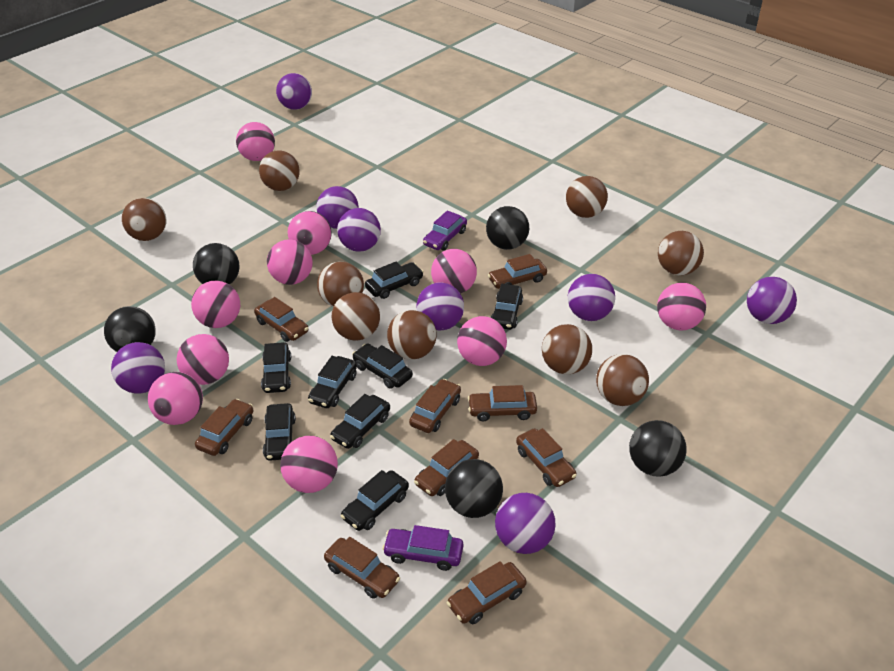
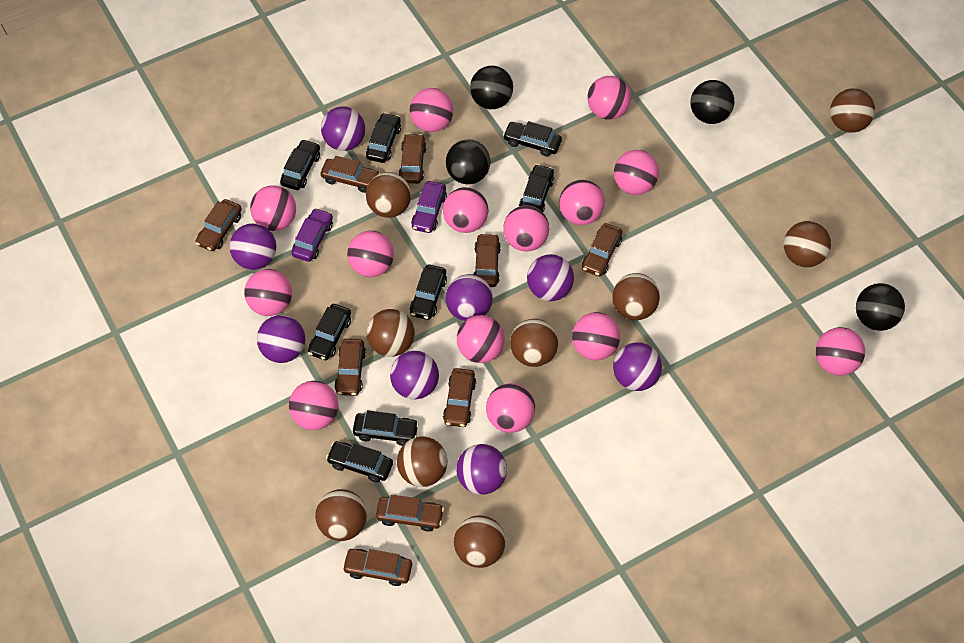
black ball: [104,306,156,352] [193,243,239,285] [445,459,503,518] [486,206,529,250] [629,420,687,477] = 5 -> [446,139,491,185] [470,66,513,109] [690,80,735,124] [856,283,905,331] = 4
pink ball: [148,372,203,425] [177,334,229,385] [191,281,240,328] [236,122,275,161] [267,239,313,285] [280,436,338,493] [288,211,332,255] [431,249,477,294] [457,316,507,366] [657,283,706,330] = 10 -> [244,269,292,316] [250,185,296,231] [289,381,339,430] [347,231,394,277] [410,88,453,132] [443,187,488,233] [457,315,505,363] [486,383,535,433] [503,206,549,251] [559,180,605,225] [572,312,620,360] [587,76,631,119] [614,150,659,195] [816,327,865,376] = 14

